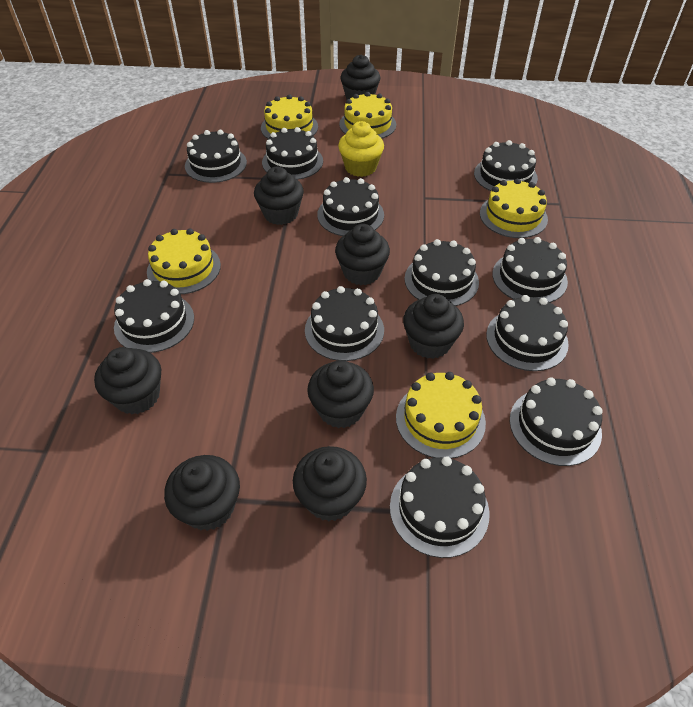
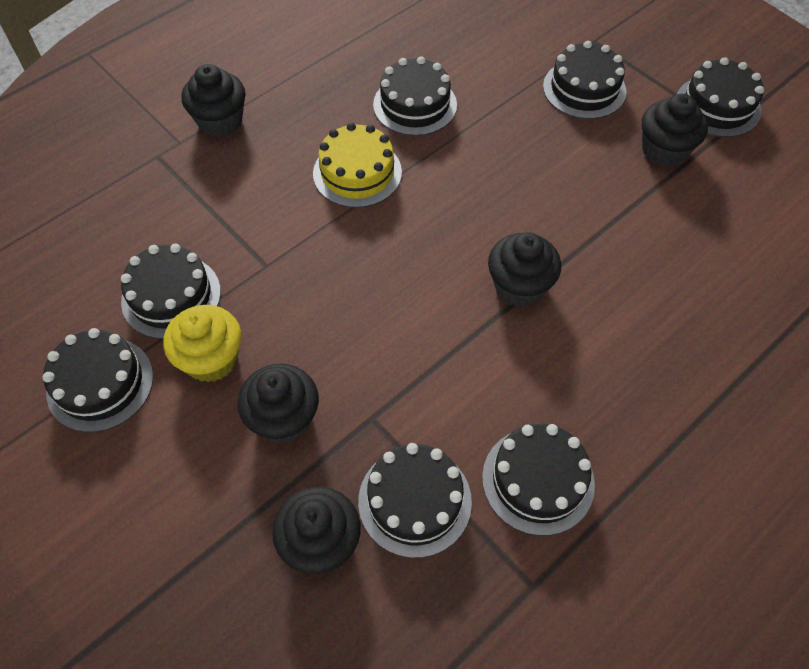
black cake: [114,279,194,353] [185,130,247,183] [262,127,323,180] [305,286,384,361] [317,177,384,236] [390,456,490,558] [404,239,479,306] [474,140,538,191] [486,295,569,371] [492,237,568,303] [510,377,603,466] = 11 -> [43,328,153,432] [121,243,221,339] [358,443,472,558] [373,56,457,136] [482,424,595,536] [543,41,626,119] [677,57,764,137] = 7
black cupcake: [94,347,161,414] [164,455,240,531] [254,167,304,225] [293,446,367,521] [307,360,374,428] [335,224,390,285] [340,55,381,99] [403,294,464,359] = 8 -> [181,64,245,137] [238,364,319,444] [272,487,361,574] [488,232,561,307] [642,94,708,167] = 5
yellow cake: [147,228,221,294] [261,94,318,139] [339,92,396,138] [396,372,486,459] [480,178,548,238] = 5 -> [313,123,402,208] = 1

